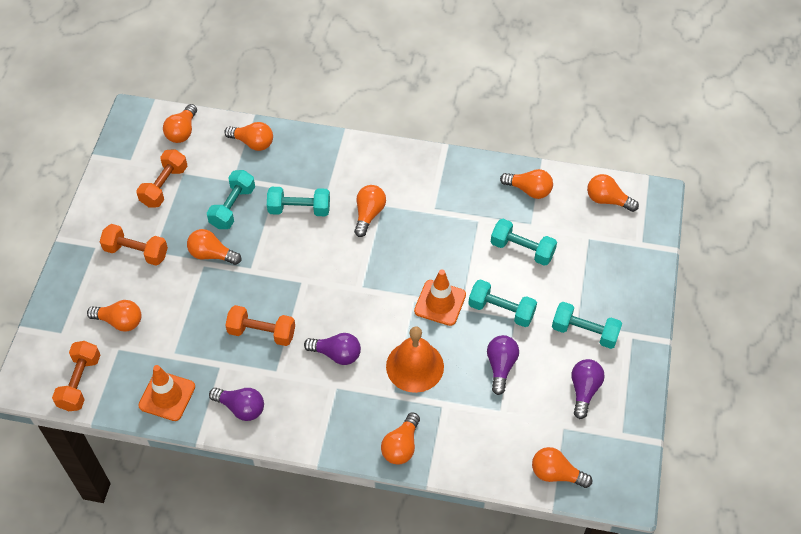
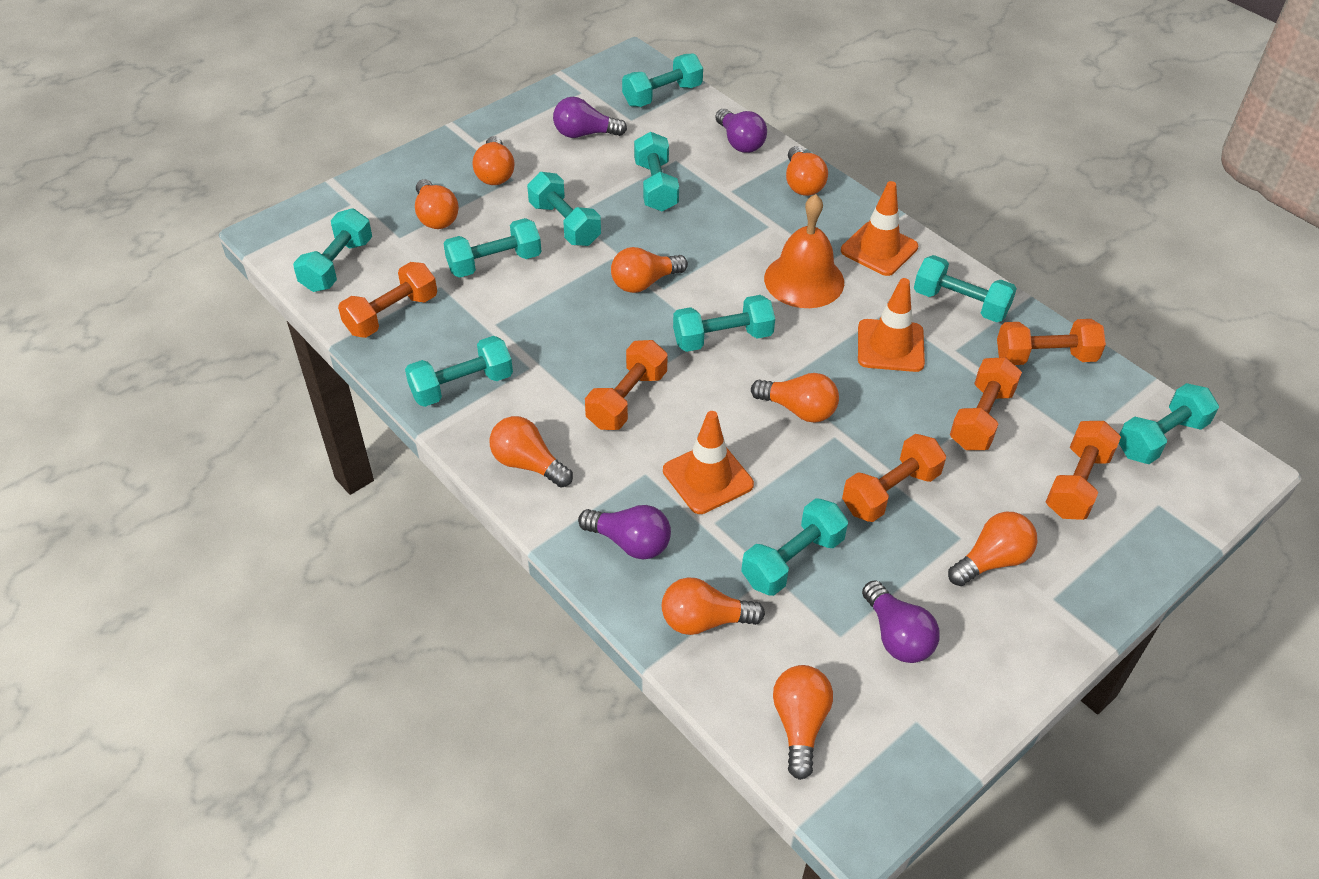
orange dumbbell: [52,341,100,411] [100,224,168,265] [136,149,187,207] [225,305,295,346] = 4 -> [338,262,437,338] [585,340,668,430] [842,434,946,522] [950,357,1022,450] [997,319,1106,365] [1046,421,1121,520] = 6
orange traffic cone: [139,365,195,421] [414,269,466,326] = 2 -> [663,411,754,514] [841,181,918,276] [858,278,925,372] = 3
turquoise dumbbell: [207,170,255,229] [267,187,330,216] [468,279,537,327] [491,219,557,266] [552,302,622,349] = 5 -> [293,209,372,292] [405,336,513,407] [443,218,542,278] [527,172,601,246] [622,54,703,107] [634,132,679,212] [673,295,775,352] [741,498,848,596] [914,255,1017,322] [1119,383,1219,464] = 10

